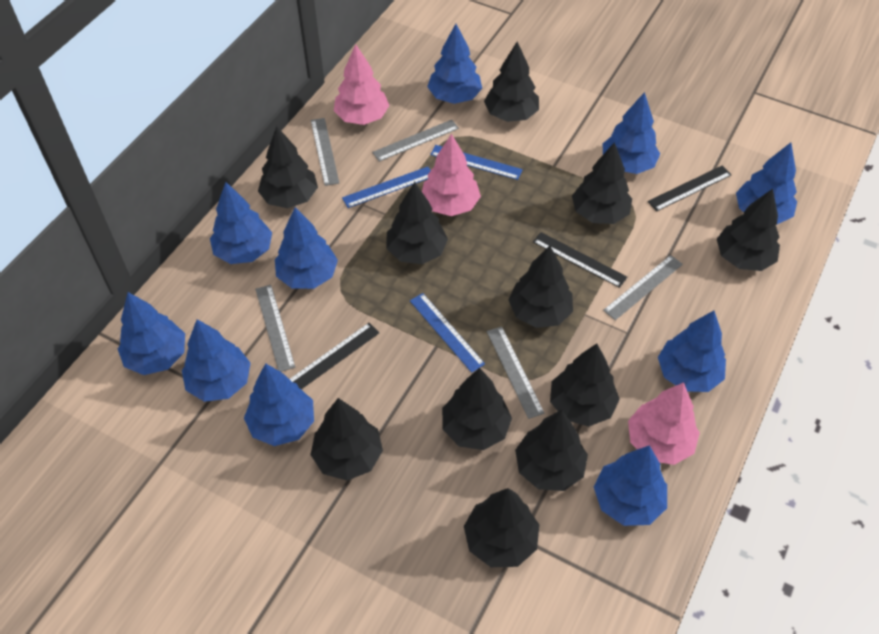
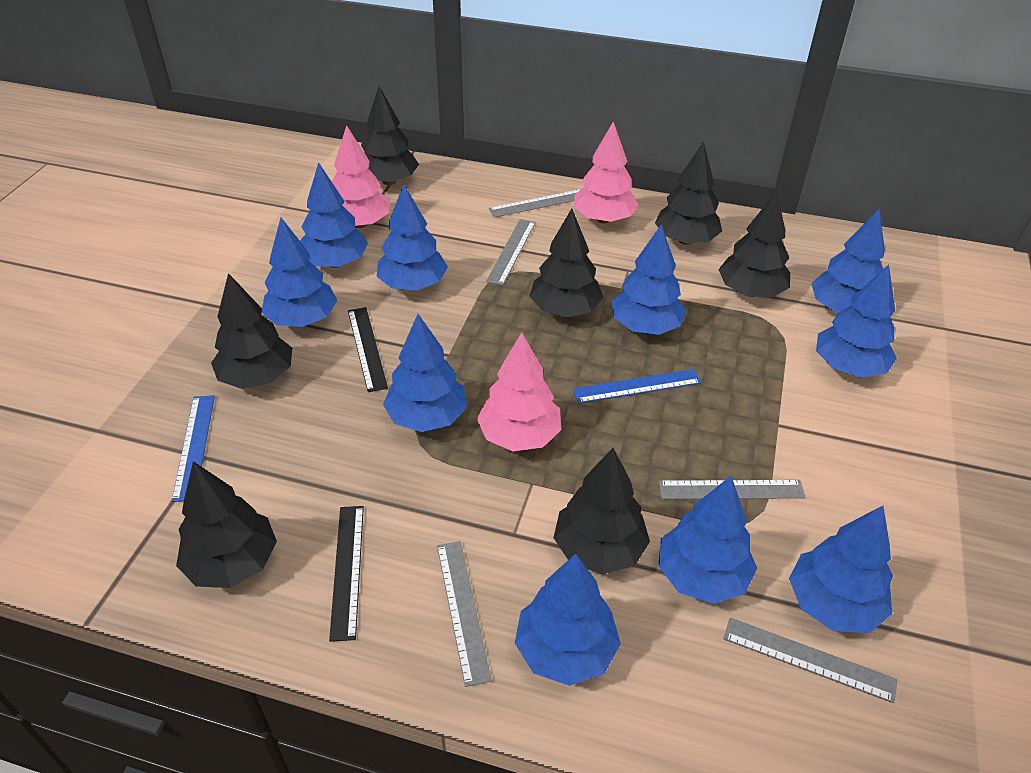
black ruler: [290,323,379,389] [533,232,627,288] [648,166,732,211] = 3 -> [329,506,364,642] [348,307,388,392] = 2
black tree: [258,126,318,208] [310,398,383,480] [386,182,448,264] [442,368,512,450] [464,488,539,567] [484,41,539,122] [508,245,573,328] [515,410,588,491] [550,344,620,426] [572,142,632,224] [717,189,780,271] = 11 -> [176,461,277,588] [211,273,292,389] [361,86,419,185] [530,209,603,317] [554,448,650,575] [655,141,722,245] [718,191,790,297] = 7
blue ruler: [342,167,431,208] [410,293,485,373] [430,145,523,180] = 3 -> [172,395,215,502] [573,369,701,404] = 2

